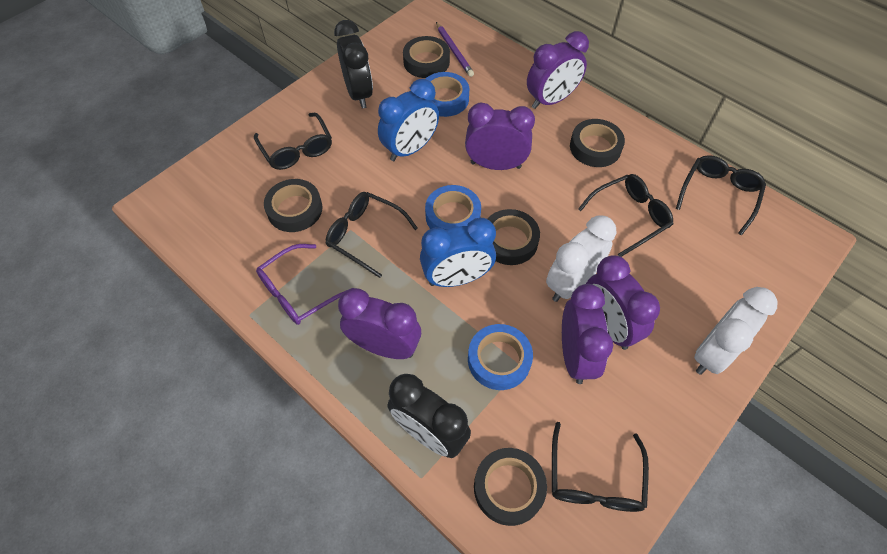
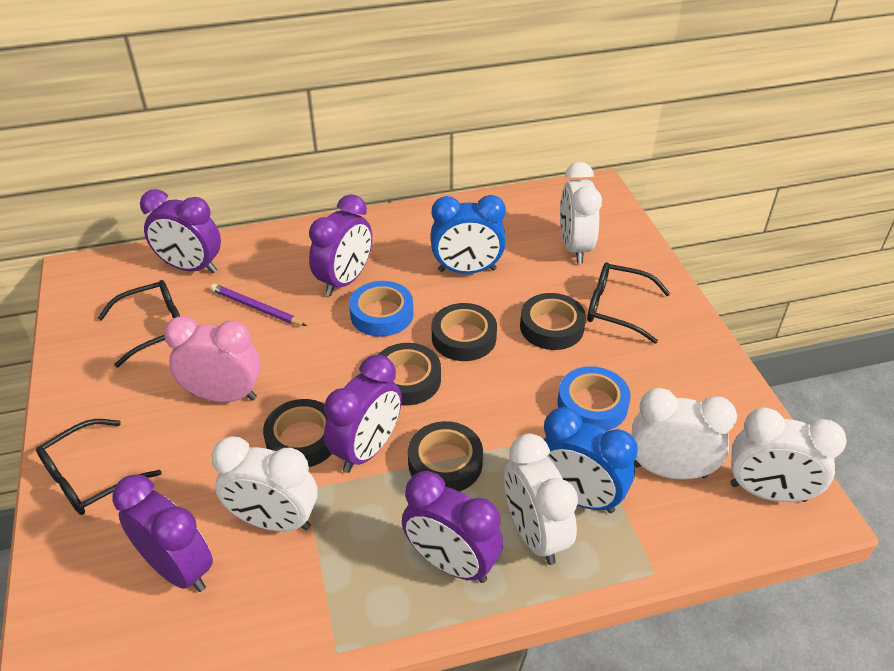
black clock: [334,20,373,109] [388,374,471,458] = 2 -> none = 0
black glasses: [254,113,332,170] [326,192,418,278] [552,422,649,512] [578,174,673,257] [676,155,766,235] = 5 -> [36,419,162,515] [98,280,180,368] [587,263,671,344] = 3
blue tape: [425,185,481,230] [426,72,469,117] [468,324,533,390] = 3 -> [349,281,413,337] [558,366,631,431] = 2
pink clock: none = 0 -> [164,316,261,402] = 1
purple glasses: [256,244,352,325] = 1 -> none = 0
white clock: [546,215,616,302] [694,287,777,375] = 2 -> [211,436,318,532] [504,434,578,565] [560,162,602,264] [632,388,737,479] [731,408,847,502] = 5

